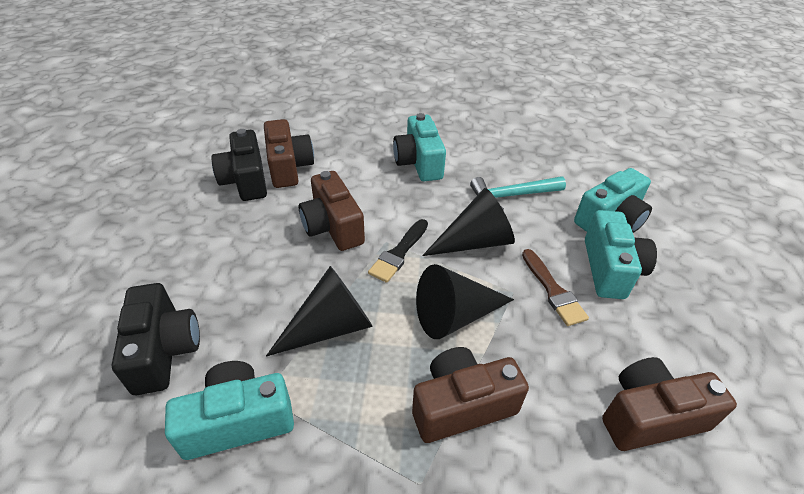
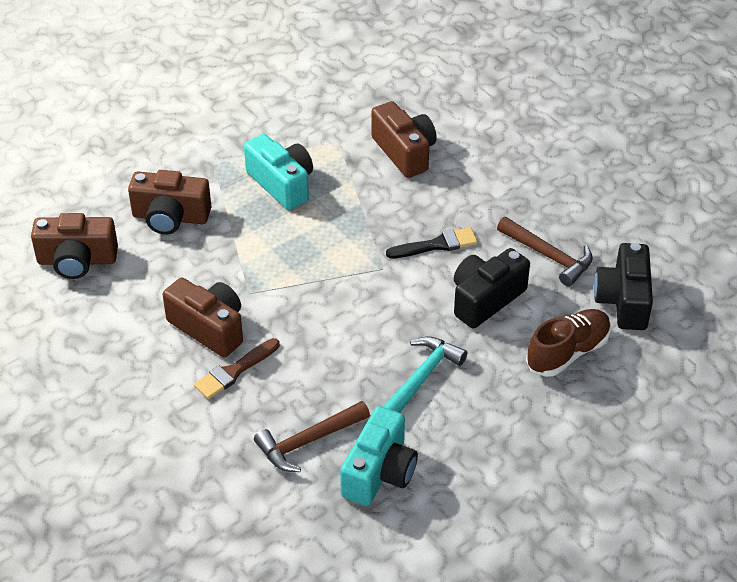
black cone: [266,266,373,356] [416,264,514,339] [422,188,515,256] = 3 -> none = 0
brown hammer: none = 0 -> [254,401,370,472] [497,217,593,287] = 2
brown shoe: none = 0 -> [526,309,611,377] = 1
turquoise camera: [165,361,294,460] [393,113,446,181] [574,168,652,233] [585,210,657,299] = 4 -> [244,134,313,210] [340,406,418,506] = 2

